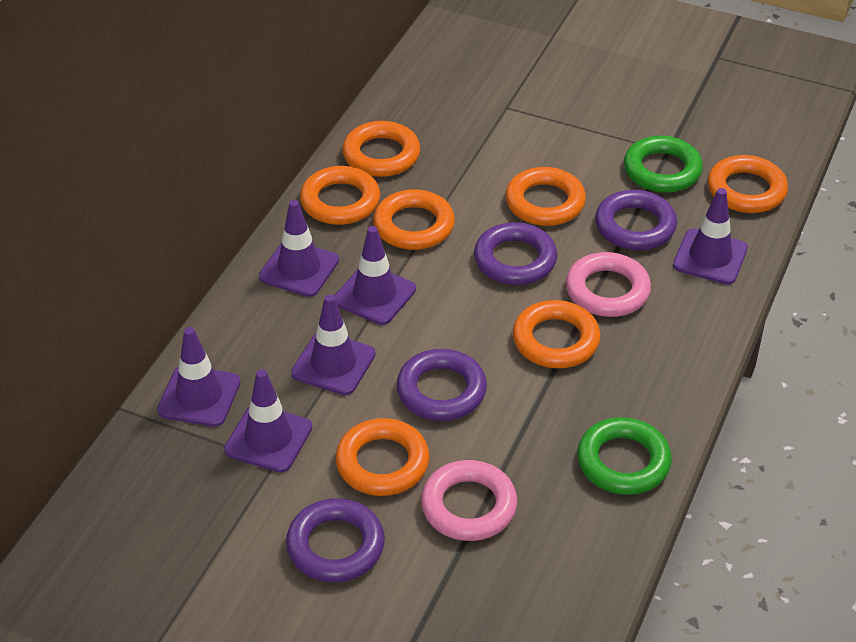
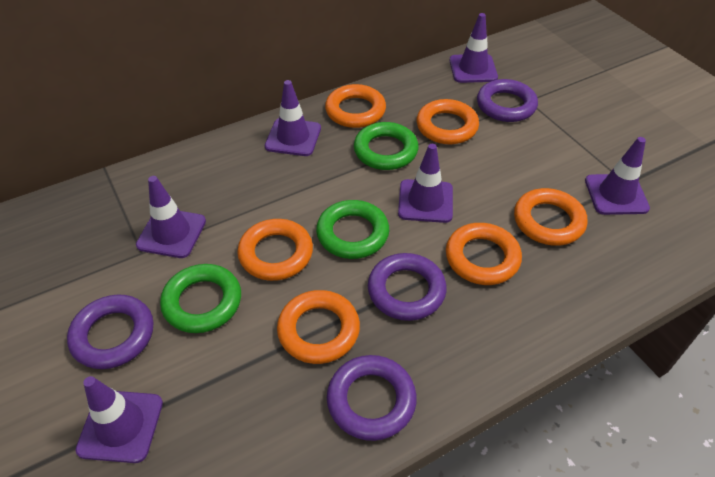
green ring: [577,417,672,495] [624,136,703,193] = 2 -> [160,264,241,333] [316,200,389,259] [354,122,418,170] = 3
orange ring: [300,166,380,225] [335,418,430,496] [342,121,420,177] [373,189,455,250] [505,167,586,226] [513,300,601,368] [708,155,788,213] = 7 -> [237,219,313,281] [277,290,360,364] [325,84,386,128] [416,99,479,144] [446,223,522,285] [514,188,587,246] = 6
pink ring: [421,460,517,541] [566,252,651,317] = 2 -> none = 0

